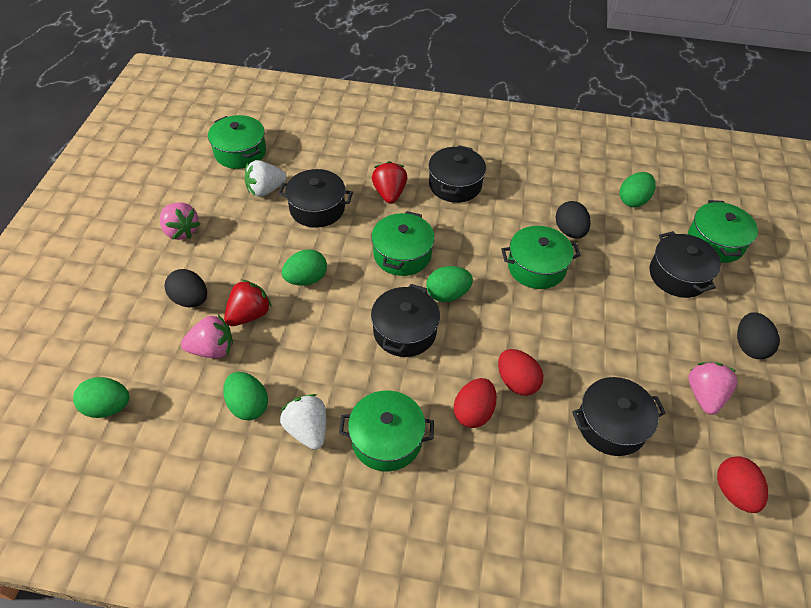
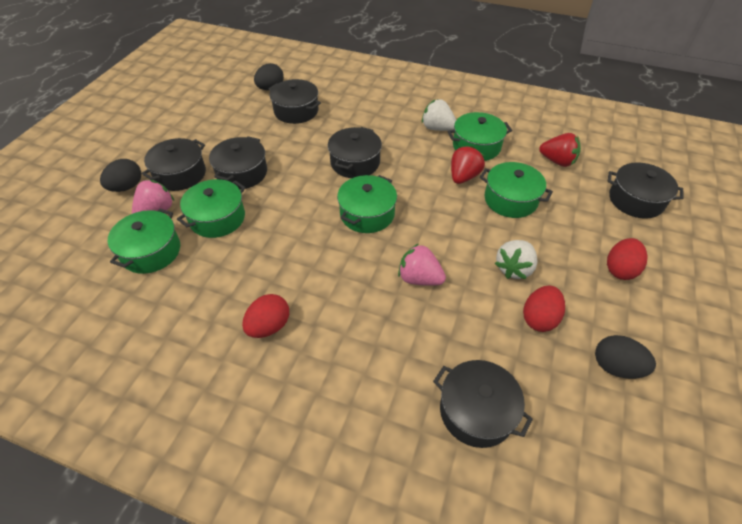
black pot: [278,169,353,228] [371,284,440,357] [429,145,486,203] [572,377,666,456] [650,231,721,298] = 5 -> [142,138,206,191] [209,136,267,189] [269,79,321,124] [328,127,382,178] [433,360,533,448] [608,162,683,219] = 6
green egg: [73,377,129,418] [223,372,268,420] [282,249,327,286] [426,266,473,302] [619,172,656,207] = 5 -> none = 0
pink strawberry: [160,202,200,240] [181,315,233,358] [688,362,737,415] = 3 -> [132,180,174,214] [398,243,446,286] = 2

